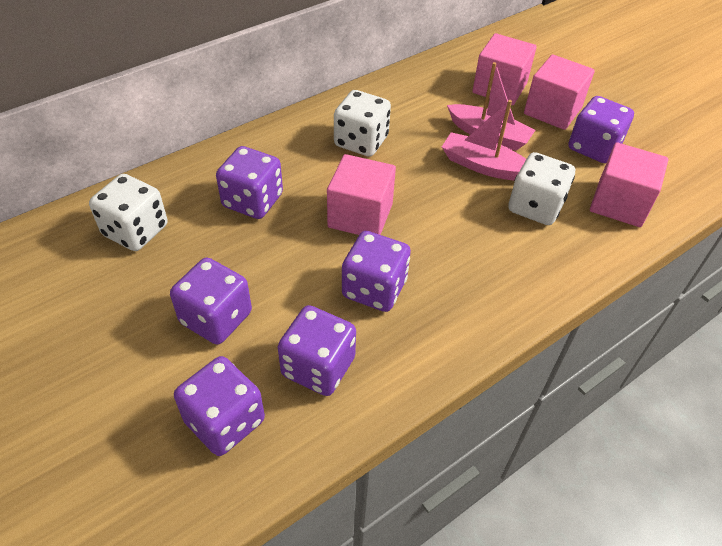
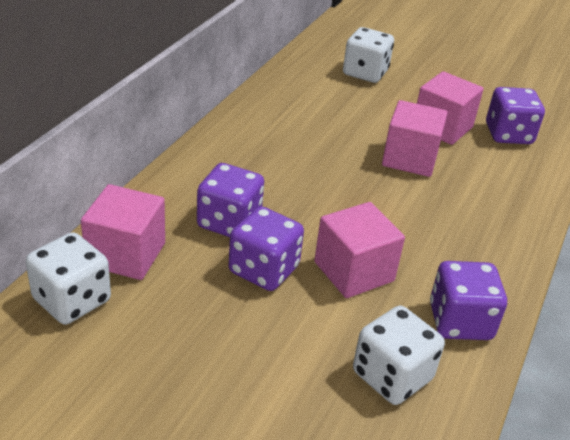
pink boat: [442,100,526,181] [447,62,535,151] = 2 -> none = 0
purple dice: [170,258,252,345] [174,356,265,456] [216,146,283,219] [278,305,356,396] [342,231,411,312] [568,96,634,163] = 6 -> [197,163,264,237] [229,206,304,291] [430,261,507,340] [486,87,545,144] = 4

